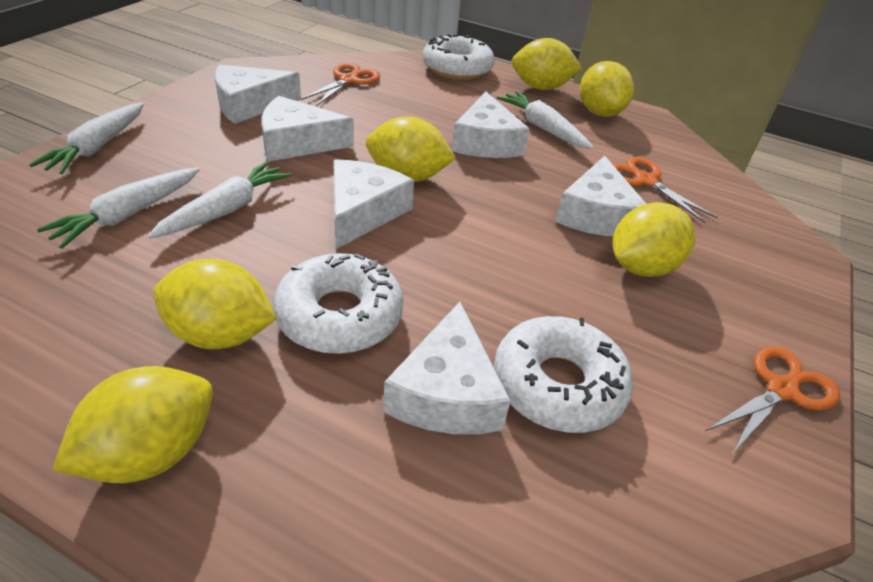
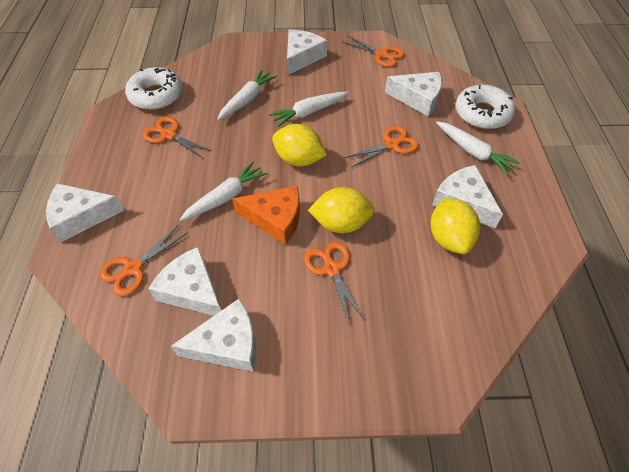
orange cheese: none = 0 -> [232,186,300,245] = 1
orange scissors: [301,63,380,106] [613,157,718,223] [706,346,840,455] = 3 -> [100,225,187,296] [143,117,212,158] [304,242,365,326] [342,36,404,67] [345,126,419,168] = 5
white donut: [273,253,403,354] [423,34,495,80] [494,316,633,433] = 3 -> [125,67,183,110] [455,84,515,129] = 2
yellow lemon: [52,366,213,483] [153,259,277,349] [366,116,456,182] [512,38,582,90] [580,61,634,117] [612,202,696,277] = 6 -> [272,124,327,166] [308,187,375,233] [430,198,480,254] = 3

